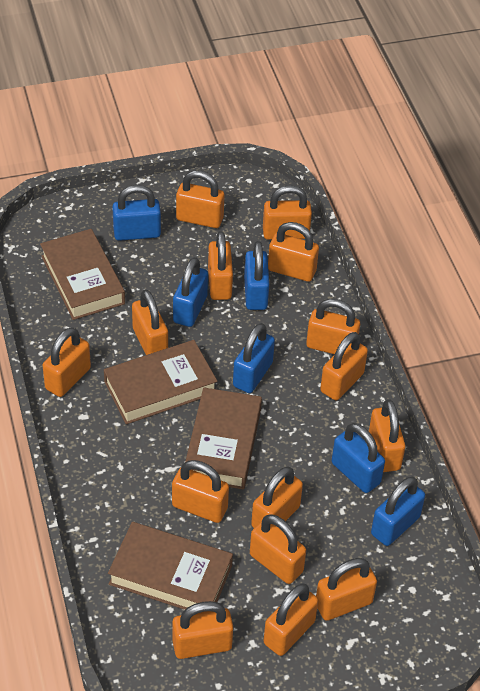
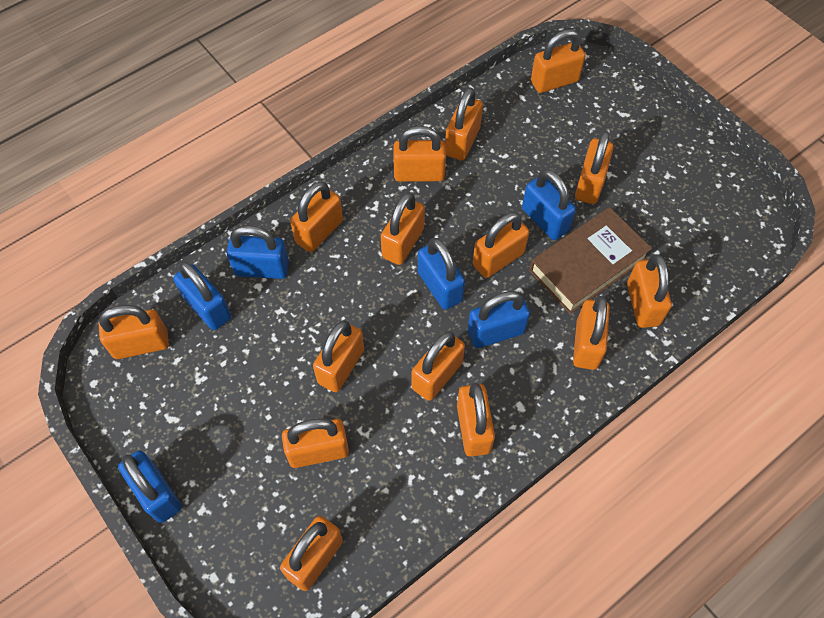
brown book: [40,229,125,320] [104,340,218,424] [108,522,233,610] [185,388,262,490] = 4 -> [529,207,652,314] = 1

